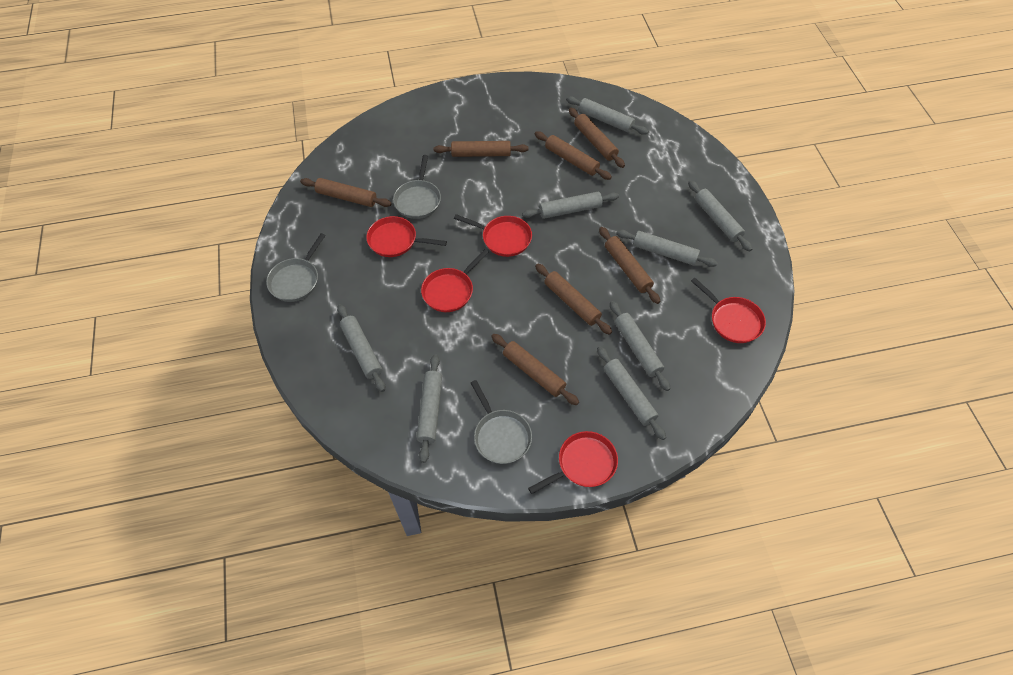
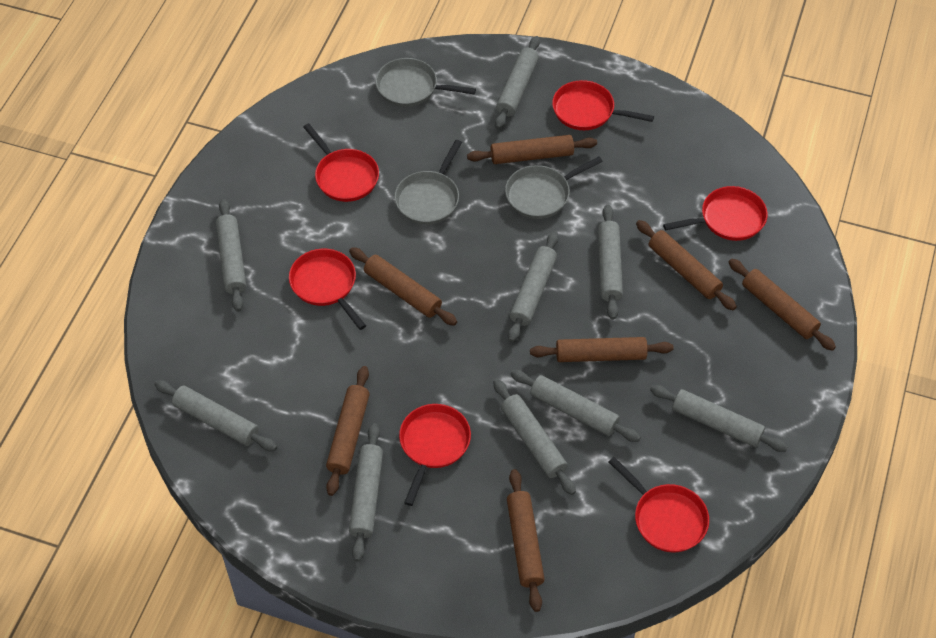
grey rolling pin: [337,304,385,392] [417,354,442,463] [522,192,619,219] [566,96,649,135] [597,346,666,440] [610,301,670,391] [616,230,718,267] [688,180,752,252] = 8 -> [154,380,277,451] [216,199,246,311] [349,423,383,562] [493,379,576,495] [495,36,540,129] [508,231,559,342] [510,370,641,442] [598,205,623,320] [650,385,788,452] = 9
red pan: [366,216,447,257] [421,249,489,312] [454,214,532,257] [528,431,618,494] [691,278,766,343] = 5 -> [289,249,366,330] [303,123,379,202] [399,404,471,506] [552,80,654,130] [608,457,709,552] [663,186,768,241] = 6

